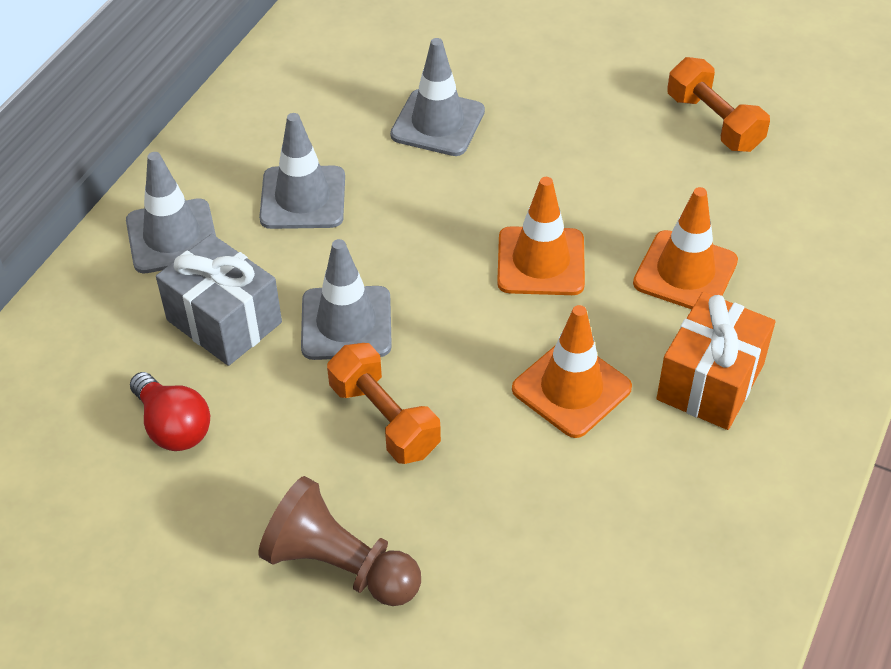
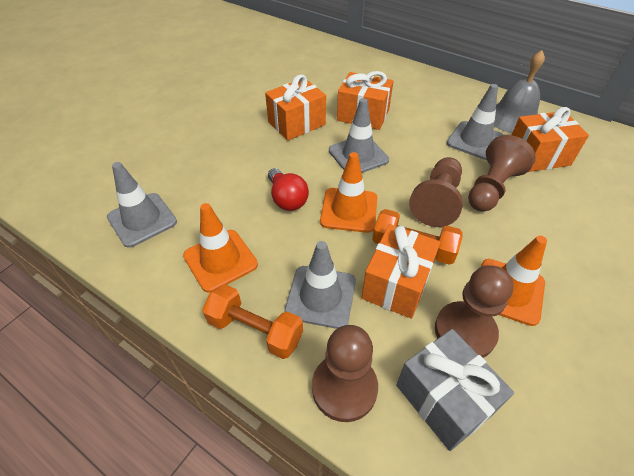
brown pawn: [258,476,421,606] = 1 -> [312,325,378,422] [409,157,463,227] [435,265,513,358] [468,135,536,212] = 4
grey bell: none = 0 -> [494,50,545,133] = 1
orange gift: [656,292,776,430] = 1 -> [265,74,326,141] [337,71,393,130] [361,224,440,319] [512,107,589,172] = 4

